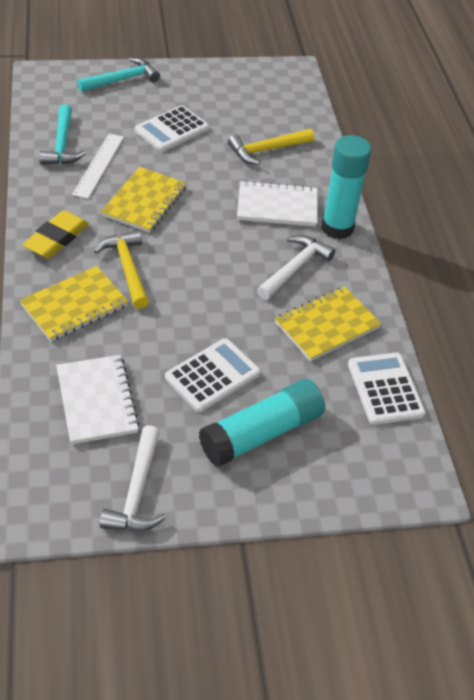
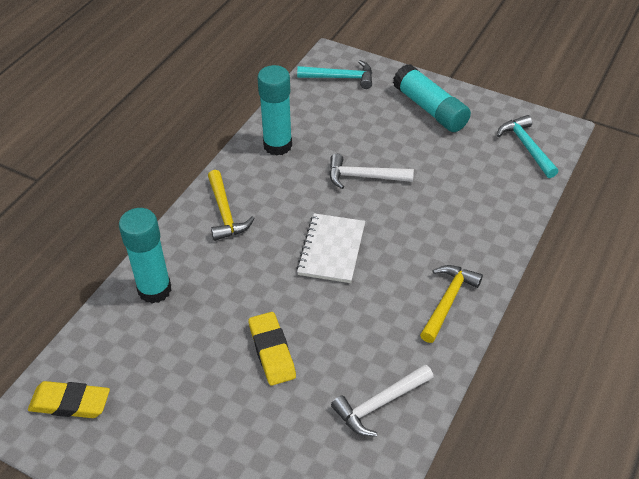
turquoise glue stick: [199,379,325,467] [321,135,372,239] = 2 -> [119,208,172,303] [257,65,292,156] [393,64,471,132] = 3
white calculator: [135,105,209,152] [165,338,260,412] [348,353,425,425] = 3 -> none = 0
white notebook: [56,355,140,444] [237,180,317,227] = 2 -> [296,213,365,283] = 1
white ruler: [72,133,124,199] = 1 -> none = 0
yellow eraser: [22,210,89,258] = 1 -> [28,381,110,418] [249,312,296,385] = 2
yellow notebook: [20,266,129,342] [101,167,187,233] [275,286,382,361] = 3 -> none = 0

